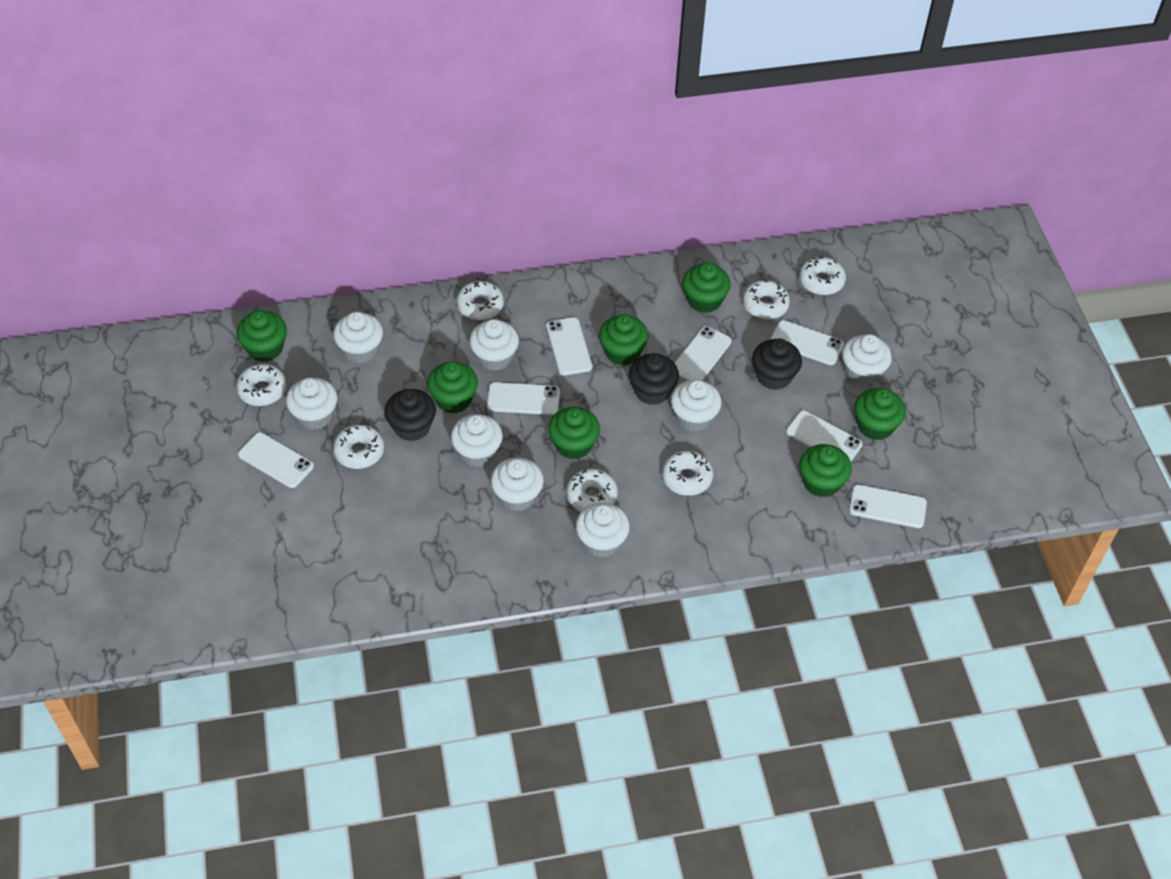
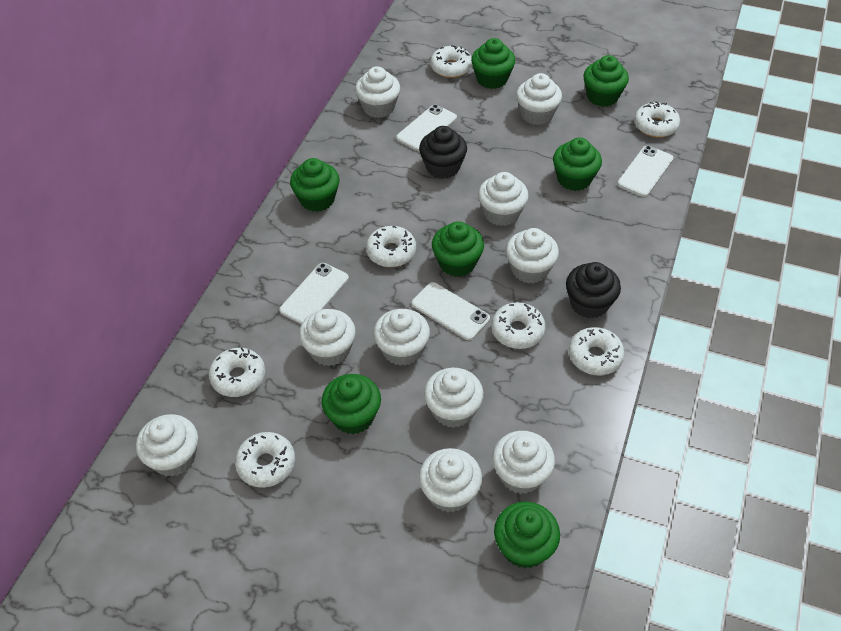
black cupcake: [384,389,436,441] [629,353,679,405] [752,338,802,390] = 3 -> [419,126,467,179] [566,262,621,319] = 2
white cupcake: [286,378,337,430] [333,312,383,363] [451,414,503,467] [469,319,519,371] [491,458,544,512] [576,502,630,557] [671,380,722,432] [842,334,892,386] = 8 -> [136,414,198,477] [299,309,356,366] [355,66,400,118] [373,309,430,366] [419,448,482,512] [424,368,484,428] [478,172,529,226] [492,431,555,494] [506,228,559,284] [516,73,562,125] = 10
white phone: [238,432,314,488] [487,382,560,415] [546,317,592,376] [675,326,732,381] [771,320,844,365] [786,410,863,461] [849,485,927,528] = 7 -> [280,263,349,324] [396,104,457,151] [412,282,490,340] [617,146,673,197] = 4

